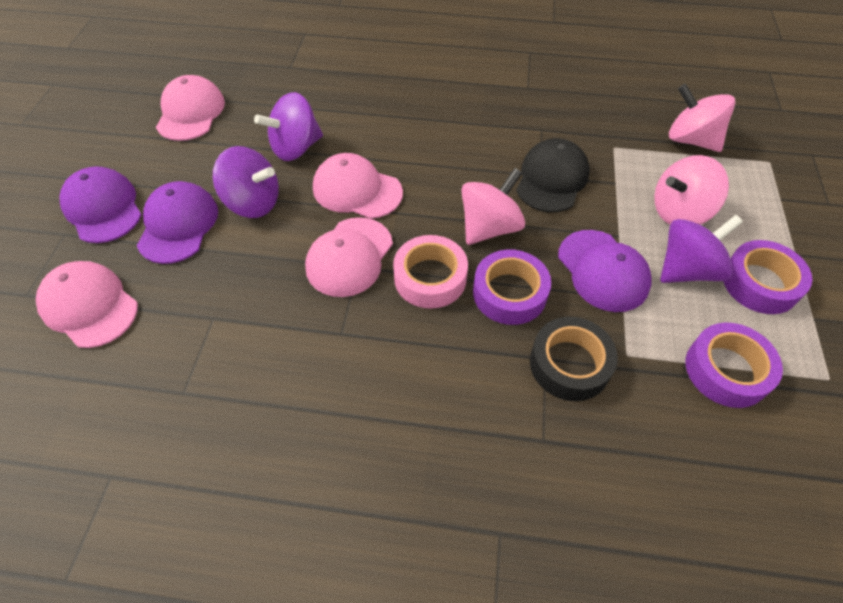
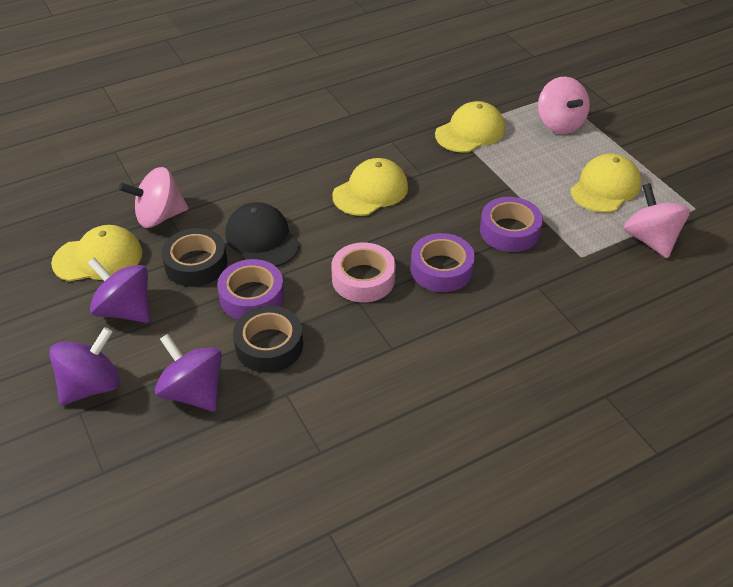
black tape: [530,317,618,401] = 1 -> [161,228,227,287] [233,306,303,373] = 2
pink cap: [36,261,138,348] [156,75,225,141] [305,217,393,297] [313,153,403,219] = 4 -> none = 0
purple cap: [59,166,142,243] [137,181,218,264] [558,230,652,312] = 3 -> none = 0
yellow cap: none = 0 -> [51,225,142,281] [332,158,408,216] [435,101,505,153] [570,154,641,213] = 4

